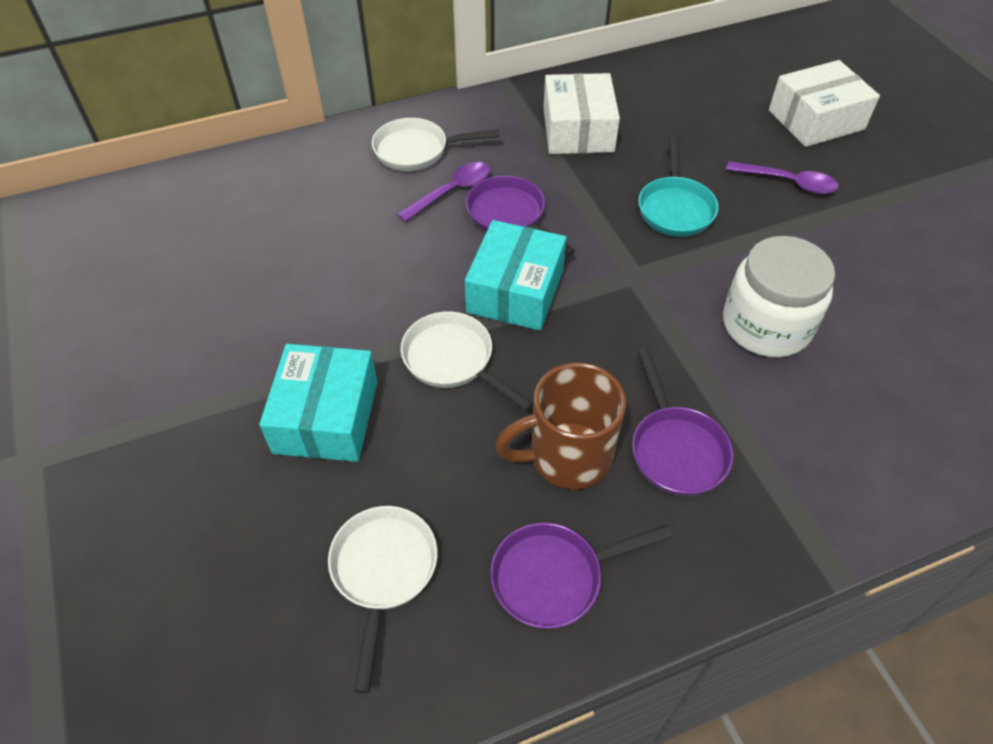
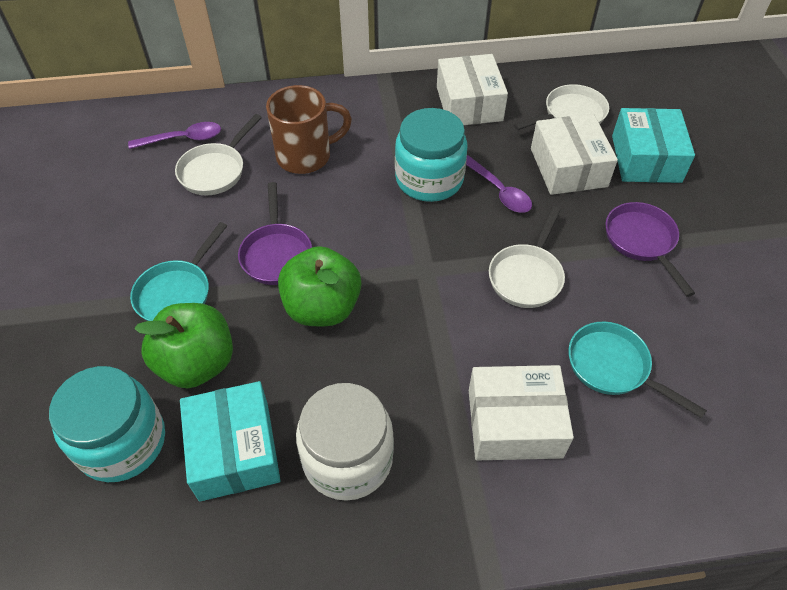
green apple: none = 0 -> [134,303,233,389] [278,246,361,326] = 2
purple pan: [466,176,575,256] [490,523,673,629] [632,348,734,496] = 3 -> [238,182,312,285] [606,202,695,297] = 2
turquoise jar: none = 0 -> [49,366,165,482] [395,108,467,202] = 2
turquoise pan: [638,135,719,237] = 1 -> [130,222,227,321] [568,322,707,418] = 2
white box: [543,73,620,154] [769,60,880,147] = 2 -> [437,54,508,125] [469,365,574,460] [531,114,618,195] = 3

